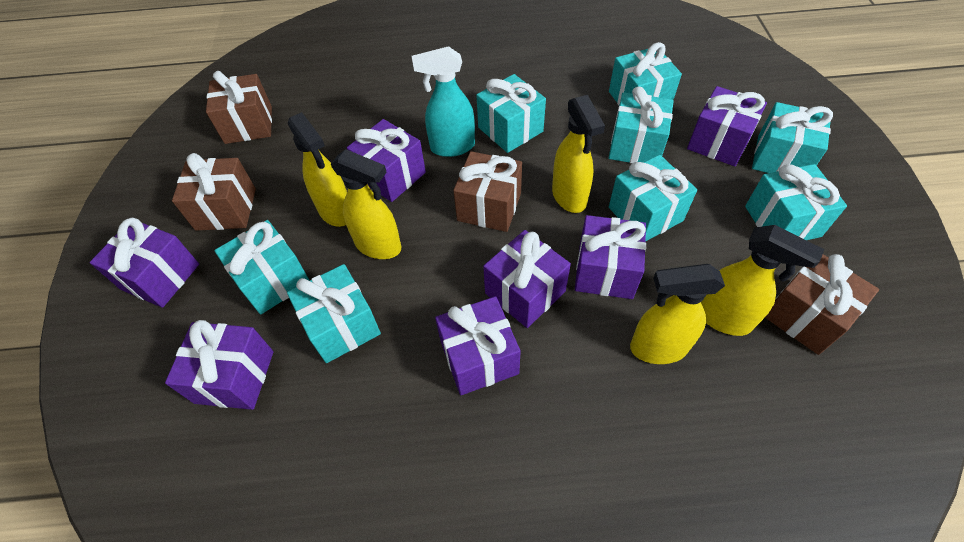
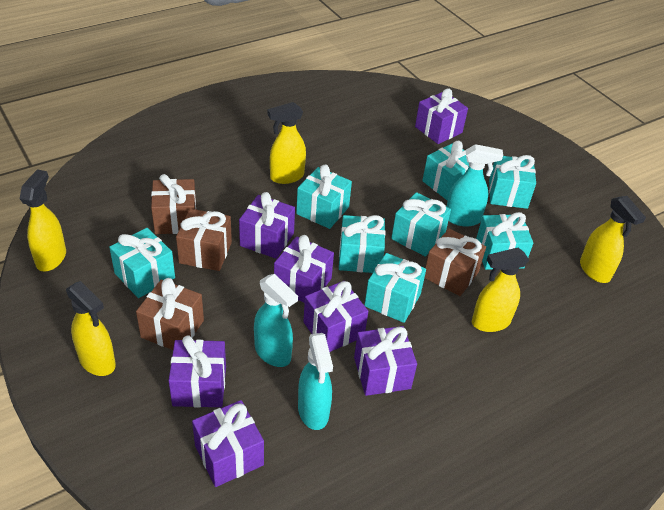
turquoise spray bottle: [412,46,475,157] = 1 -> [254,274,298,367] [298,333,333,430] [447,144,503,227] = 3

